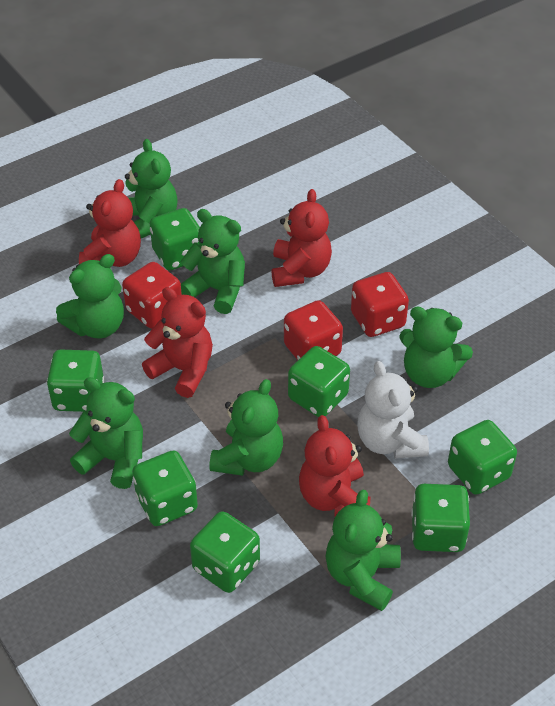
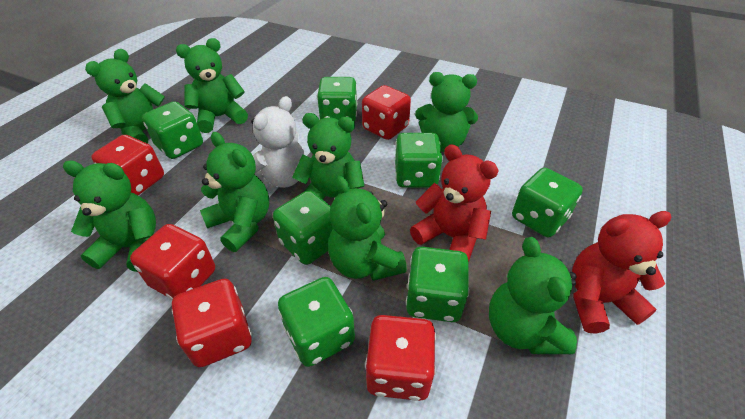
green teddy bear: [56,254,124,339] [69,377,143,489] [125,139,178,238] [180,209,245,314] [209,379,283,476] [326,490,401,611] [399,307,473,388] = 7 -> [63,160,156,272] [85,49,165,144] [176,38,248,133] [200,132,269,252] [292,113,364,199] [328,176,407,281] [415,72,478,152] [489,237,577,354] = 8
red dice: [122,262,182,329] [284,300,343,360] [351,272,409,337] = 3 -> [92,135,164,195] [130,224,215,300] [172,279,252,367] [362,85,411,140] [365,315,436,401] = 5
red teddy bear: [79,179,141,267] [142,287,213,398] [272,189,332,287] [299,415,370,517] = 4 -> [410,144,499,261] [572,211,672,334] = 2

